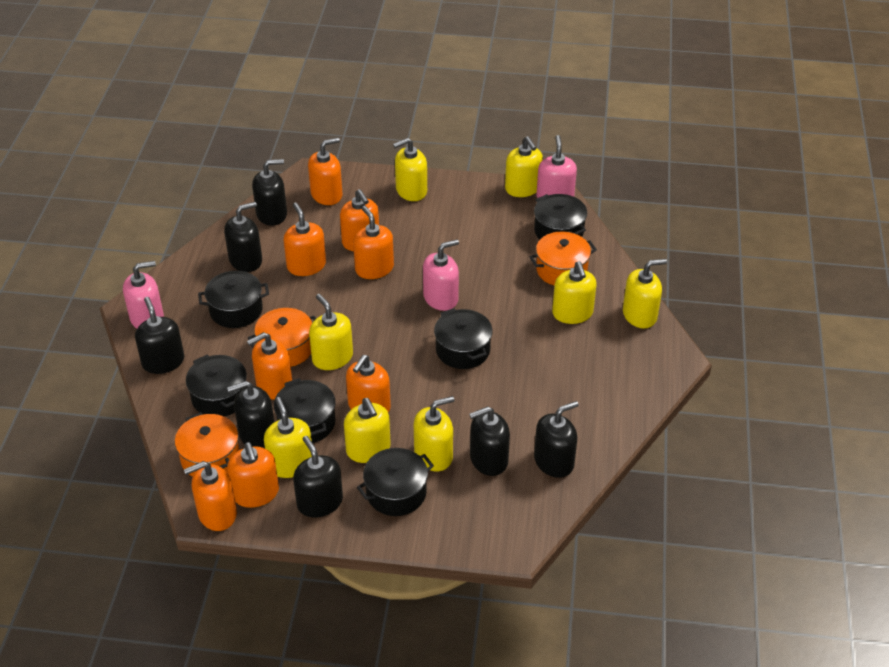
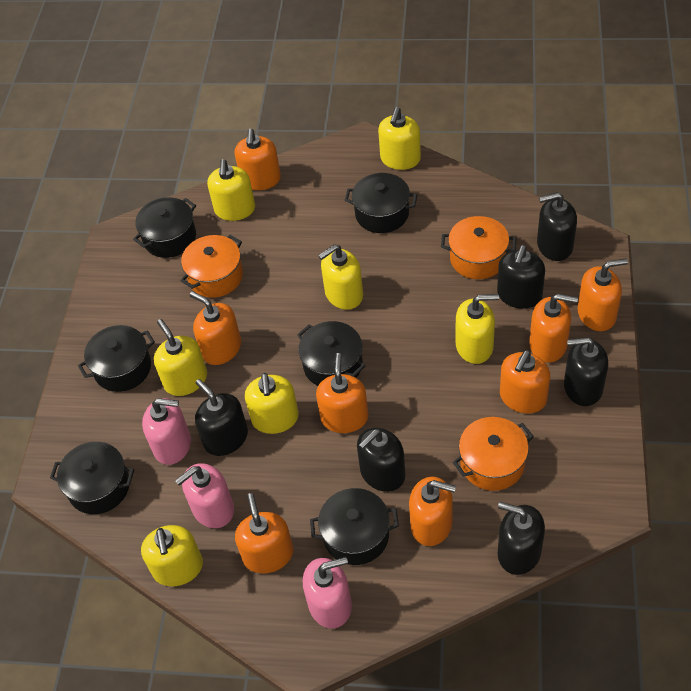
black soap dispenser: [135,297,185,374] [224,202,262,272] [227,381,274,448] [252,159,287,226] [293,436,343,517] [469,406,510,476] [534,401,579,478] = 7 -> [195,379,248,456] [357,428,405,492] [497,245,545,309] [498,502,545,575] [537,192,577,261] [564,337,608,406] = 6
yellow soap dispenser: [264,397,312,478] [309,294,353,370] [344,398,391,463] [393,138,427,201] [414,396,454,471] [505,136,543,197] [552,261,597,324] [623,259,667,328] = 8 -> [141,525,203,586] [154,319,207,396] [207,159,255,221] [245,373,299,434] [318,244,363,310] [378,107,421,170] [456,294,499,364] = 7

